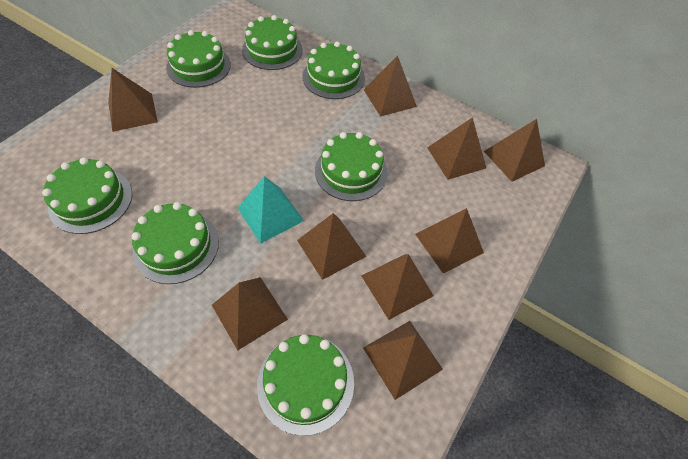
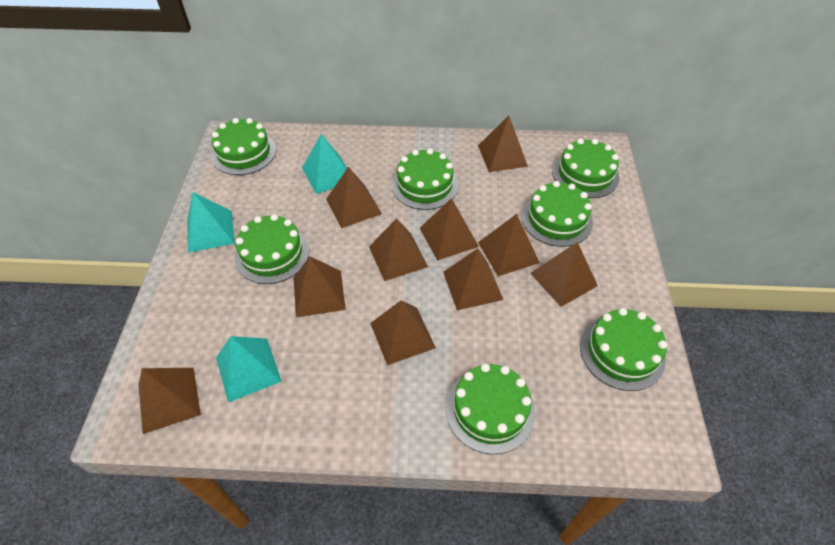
brown pyramid: [108,68,158,132] [212,277,288,350] [297,213,367,280] [361,254,433,320] [363,321,443,400] [364,55,417,117] [415,208,484,273] [427,117,486,180] [484,119,545,182] = 9 -> [138,368,201,434] [294,256,346,317] [326,166,382,228] [369,218,428,281] [370,300,436,365] [420,198,479,261] [443,248,503,310] [478,116,528,172] [478,214,540,276] [530,242,598,307] = 10
turquoise pyramid: [238,176,304,244] = 1 -> [187,192,235,253] [216,336,282,403] [302,134,347,194] = 3

